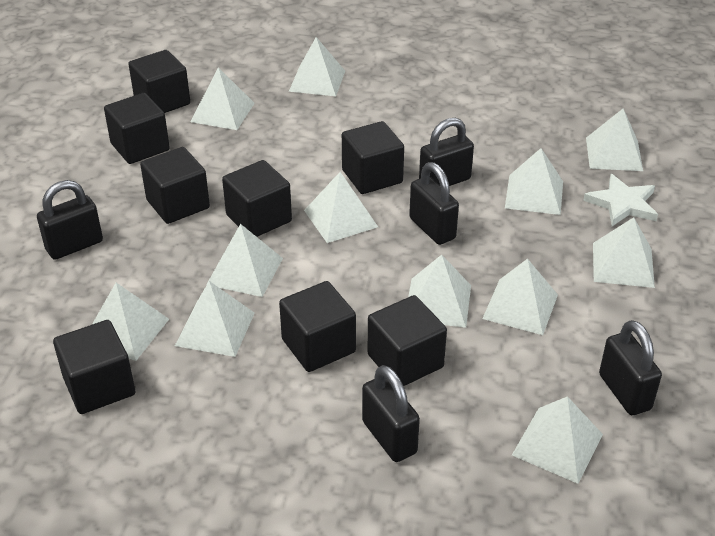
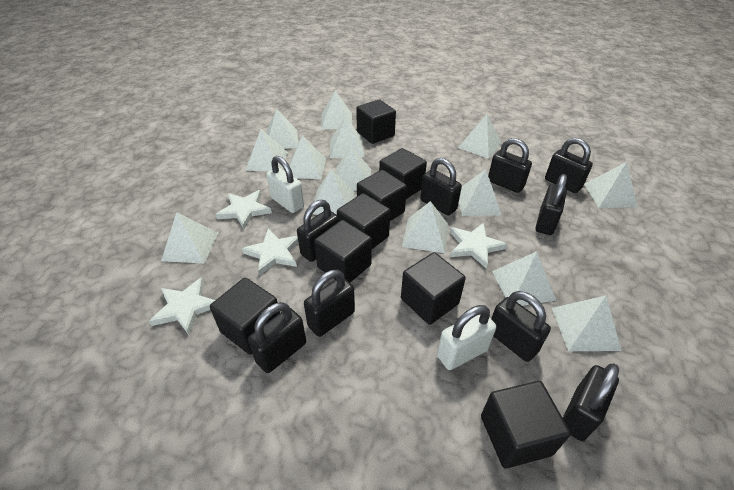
black padlock: [37,180,103,260] [362,365,420,462] [409,162,459,245] [419,118,474,186] [599,320,662,415] = 5 -> [248,302,306,373] [297,200,339,262] [304,270,355,337] [420,158,462,215] [488,138,532,193] [491,291,551,362] [535,174,567,235] [545,138,593,193] [563,364,619,441] = 9
white padlock: none = 0 -> [266,156,304,213] [437,305,496,370] = 2
white pyramid: [92,283,169,361] [175,281,255,357] [190,67,255,130] [206,224,283,297] [289,37,345,96] [304,172,378,243] [408,255,471,328] [482,259,558,335] [505,148,563,215] [512,396,603,484] [586,109,643,171] [593,217,655,288] = 12 -> [161,212,218,263] [246,129,288,172] [265,108,298,149] [289,135,326,179] [313,169,354,215] [321,91,352,129] [330,116,364,158] [335,146,371,191] [402,201,448,253] [458,114,502,159] [459,169,502,216] [492,251,556,306] [552,295,621,351] [584,162,637,208] = 14
white star: [583,174,658,226] = 1 -> [149,277,215,335] [215,190,272,229] [242,229,299,276] [450,223,507,269] = 4

